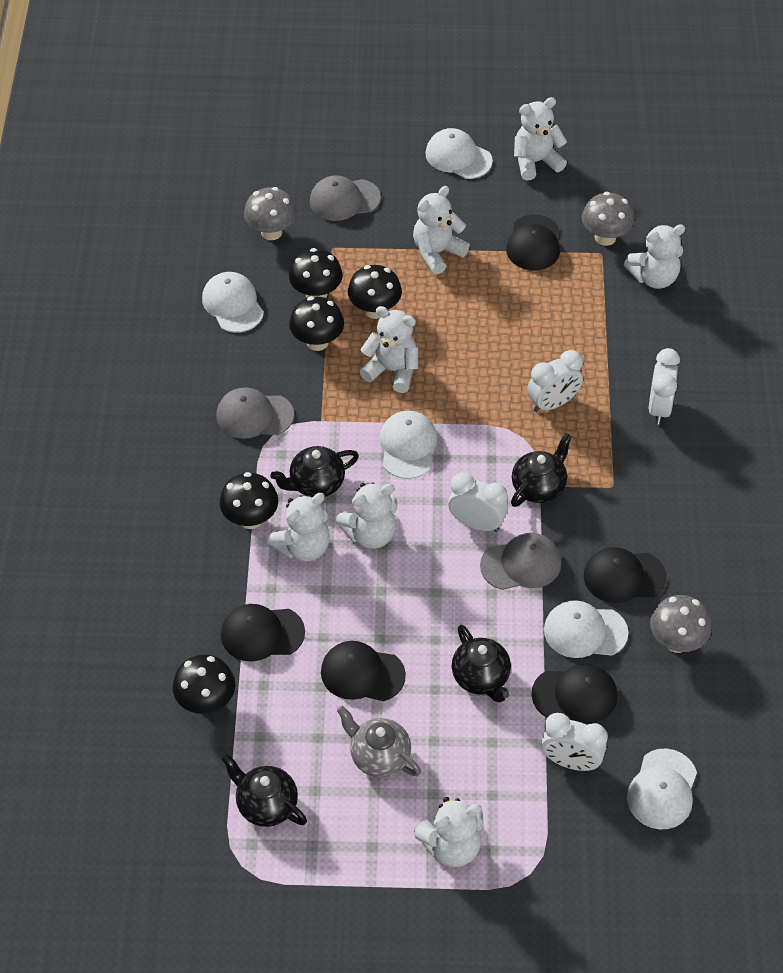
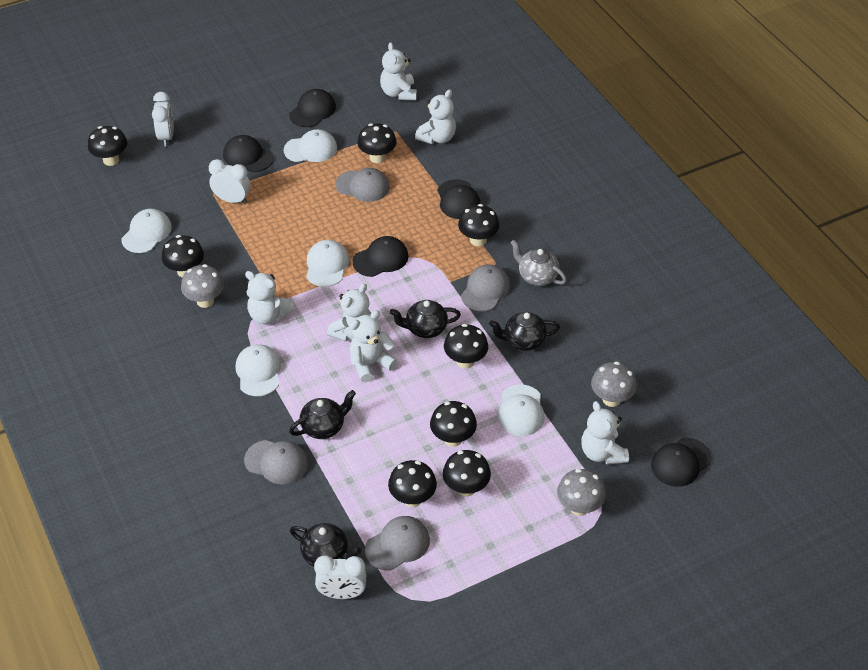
black mushroom: [173,655,235,714] [220,472,278,529] [289,248,343,298] [289,296,344,351] [348,265,402,319] = 5 -> [88,126,127,166] [162,235,204,278] [357,123,397,163] [388,460,437,507] [430,401,477,447] [443,450,491,496] [444,324,488,369] [458,204,500,246] = 8
grey cap: [216,388,294,439] [310,175,381,221] [480,533,562,590] = 3 -> [244,440,308,484] [335,168,390,202] [365,516,430,571] [461,264,510,311] = 4
white clock: [448,472,508,532] [527,350,583,412] [541,713,608,771] [649,348,680,425] = 4 -> [152,92,174,146] [209,159,250,204] [314,555,367,599] = 3
white teddy bear: [267,493,330,561] [336,482,397,549] [360,306,418,393] [413,186,470,275] [413,797,483,867] [514,97,568,180] [624,224,685,289] = 7 -> [245,271,294,324] [327,283,371,341] [349,310,398,383] [380,42,417,100] [415,89,456,144] [581,401,629,464] = 6

